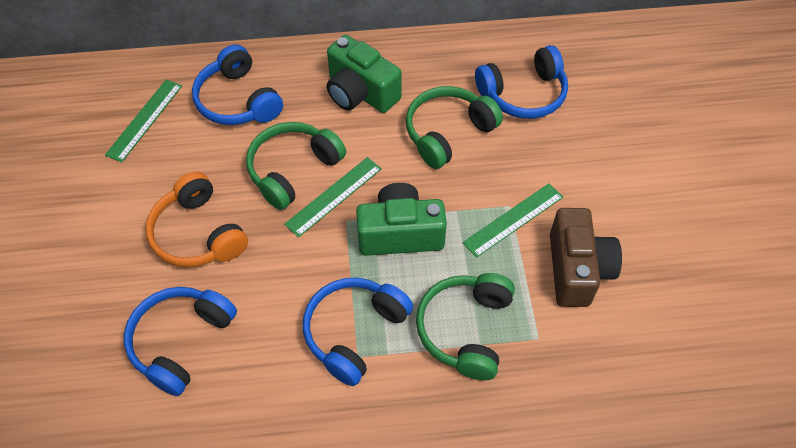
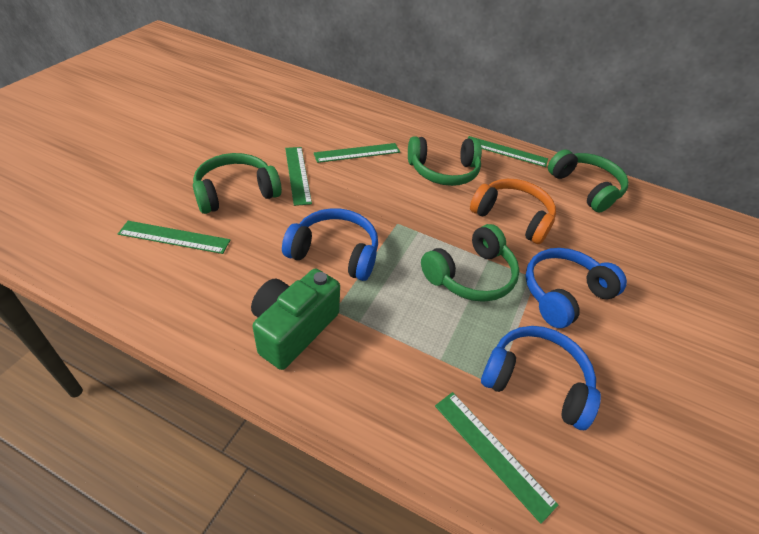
blue headphones: [124,287,237,396] [192,44,283,125] [303,278,413,386] [475,45,568,119] = 4 -> [282,208,378,281] [481,326,601,430] [525,248,627,328] = 3
brown camera: [550,208,622,307] = 1 -> none = 0
green camera: [327,35,402,113] [356,183,447,256] = 2 -> [251,269,340,370] = 1
green headphones: [246,122,346,210] [406,86,503,169] [416,273,515,380] = 3 -> [193,153,282,214] [408,136,482,186] [421,224,519,302] [548,149,629,213] = 4
green ruler: [105,79,182,162] [284,157,382,237] [462,183,563,258] = 3 -> [118,221,230,254] [285,147,312,206] [313,143,400,163] [435,392,558,524] [468,136,548,167] = 5

